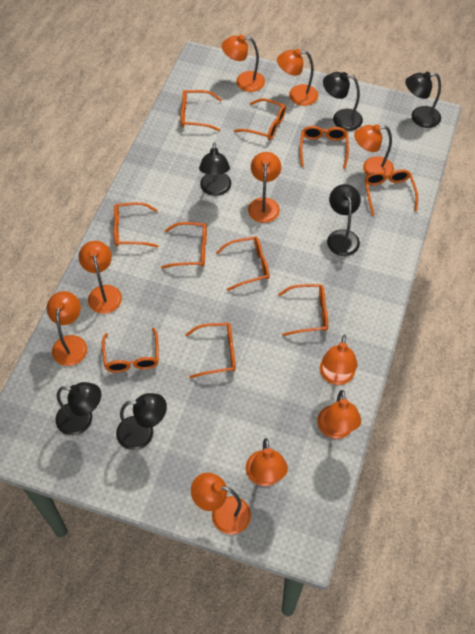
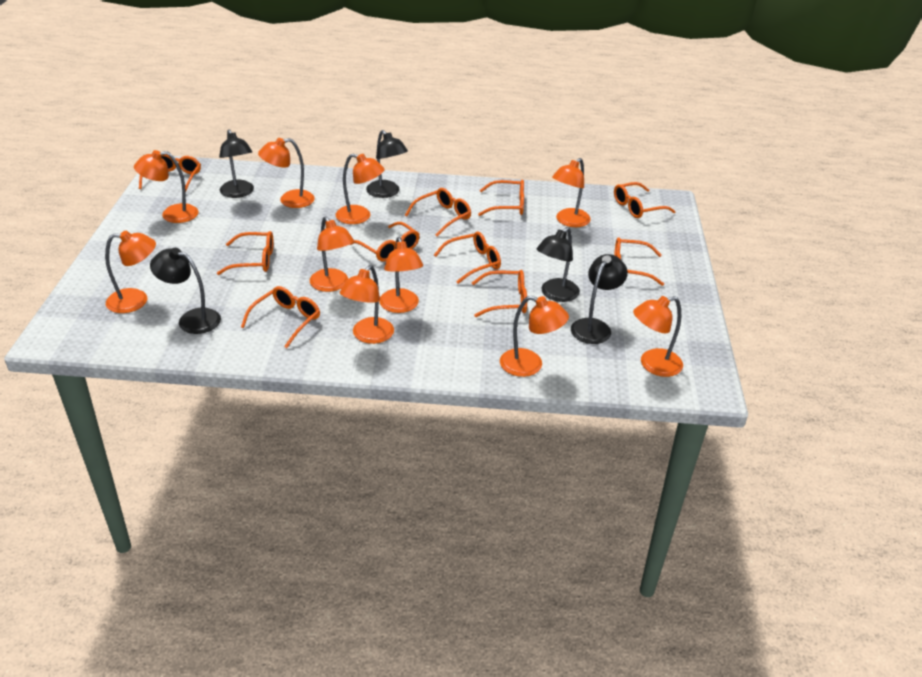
black lamp: [55,382,101,435] [116,393,167,450] [199,142,231,196] [323,72,363,131] [327,184,361,256] [405,72,441,128] = 6 -> [150,248,221,334] [219,129,254,198] [366,130,408,198] [537,227,580,302] [571,254,628,344] = 5

